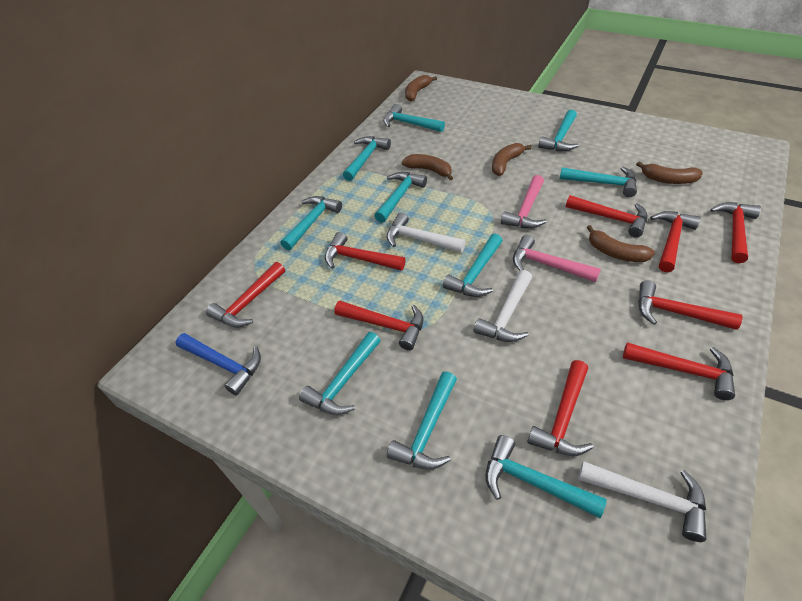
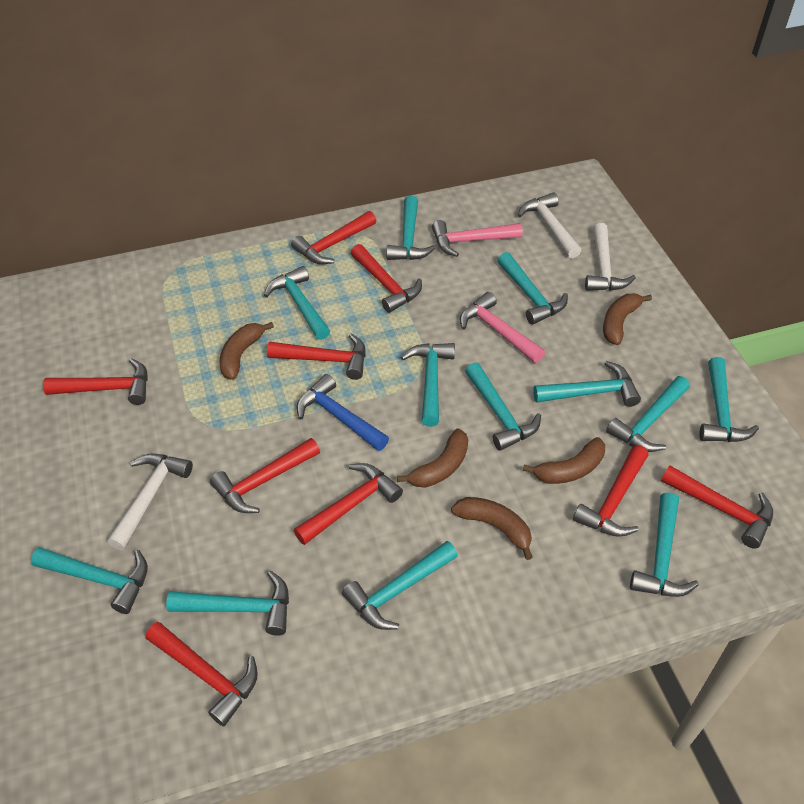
turquoise hammer: [280,196,342,250] [299,332,381,415] [343,136,391,181] [374,172,427,223] [384,104,445,132] [387,372,457,470] [443,234,502,297] [486,435,607,518] [538,110,579,151] [560,167,637,197] = 10 -> [31,547,148,614] [166,571,289,636] [264,266,330,340] [342,541,458,630] [386,196,436,260] [401,343,455,427] [465,362,541,451] [497,252,568,325] [533,361,641,407] [606,376,690,452] [630,492,699,597] [699,357,759,442] = 12

